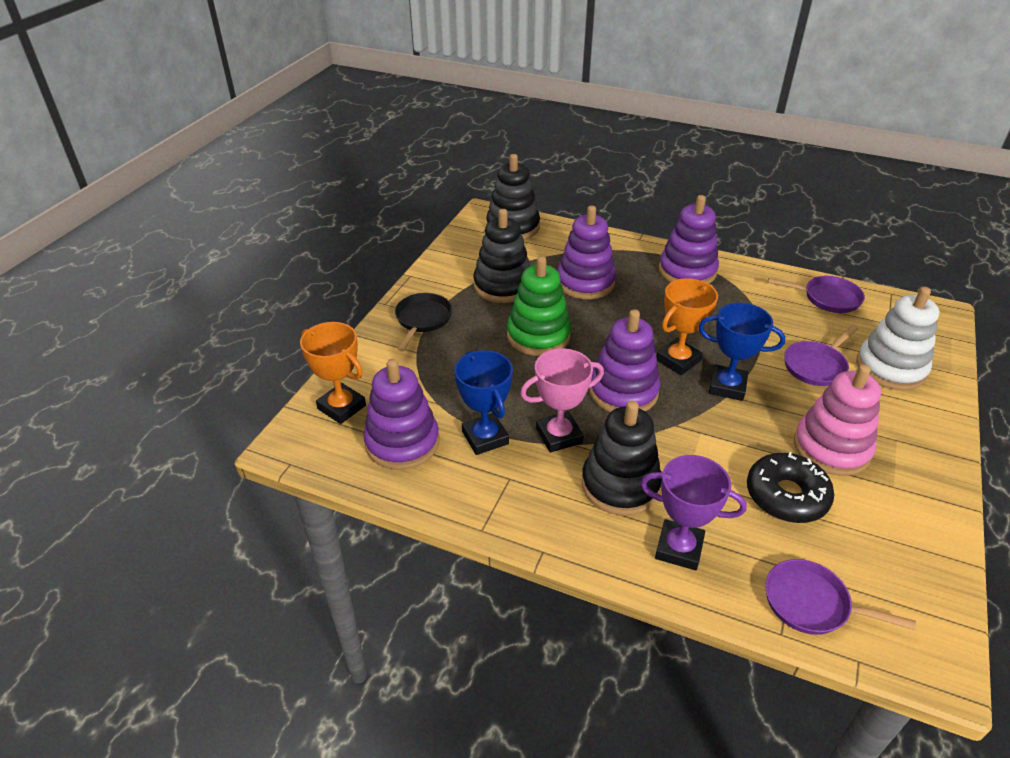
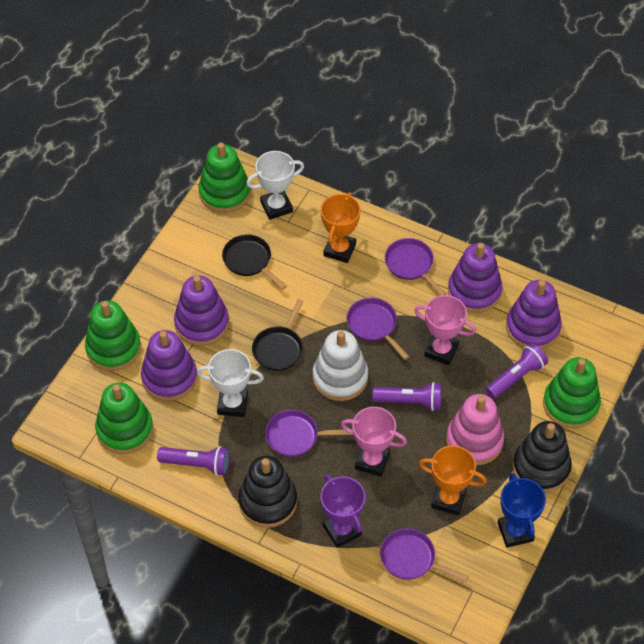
black donut: [747,452,834,523] = 1 -> none = 0
black pan: [395,293,452,351] = 1 -> [222,234,287,289] [252,299,303,371] = 2
black stacking toy: [473,209,530,303] [486,154,540,240] [581,401,662,516] = 3 -> [238,456,297,528] [513,421,572,493] = 2
blue trophy: [454,350,513,455] [698,303,785,401] = 2 -> [498,473,546,548] = 1
green stacking toy: [507,256,571,356] = 1 -> [85,300,141,371] [95,383,153,454] [198,143,250,213] [543,357,601,428] = 4
pink trophy: [520,349,604,453] = 1 -> [341,407,407,477] [414,295,476,365] = 2
purple flashlight: none = 0 -> [157,446,230,476] [372,382,442,411] [486,343,548,399] = 3
purple pan: [765,559,916,635] [768,276,865,313] [784,325,858,386] = 3 -> [265,410,353,457] [347,298,409,360] [380,528,469,582] [385,238,447,295] = 4
white trophy: none = 0 -> [197,349,264,417] [246,151,304,220] = 2

